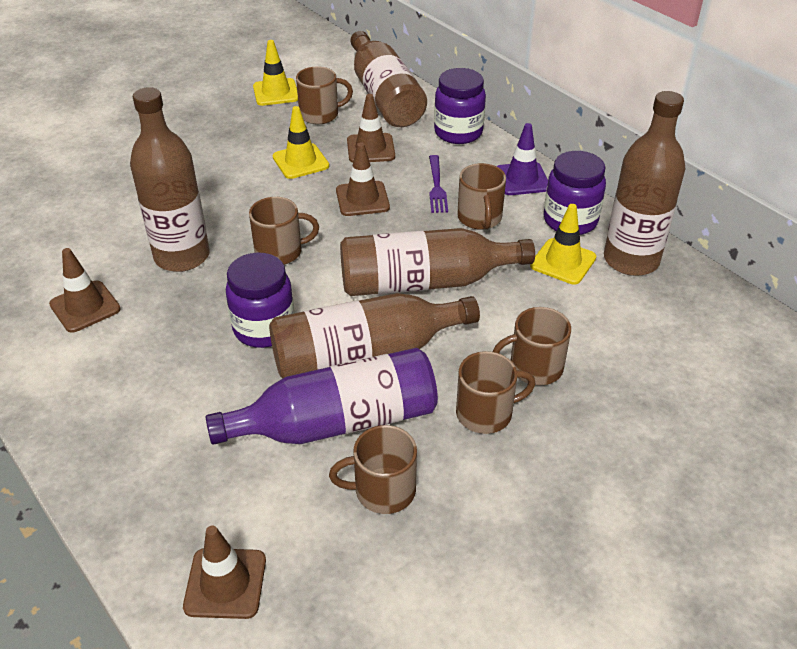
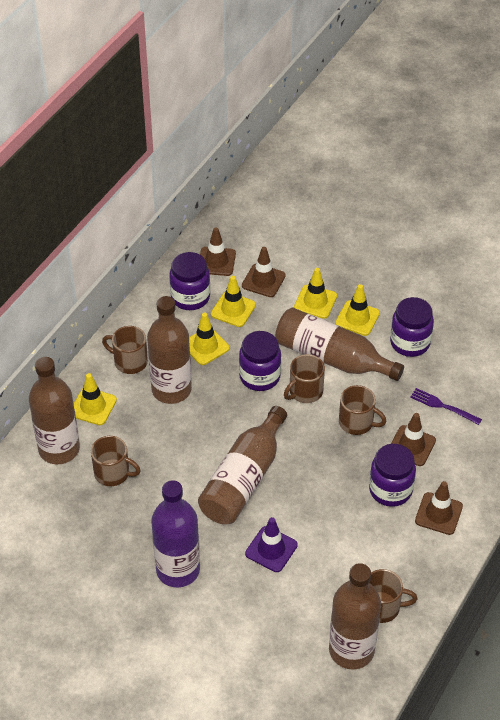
brown mug: [249,197,319,265] [296,66,353,124] [329,425,417,514] [456,351,536,434] [457,163,506,230] [493,307,571,385] = 6 -> [91,436,141,486] [102,326,148,374] [284,354,325,403] [339,385,387,435] [369,569,417,623] = 5
purple jar: [226,253,295,348] [434,68,486,144] [544,151,606,235] = 3 -> [169,252,210,310] [239,331,281,391] [369,444,416,507] [390,297,434,357] = 4
yellow traffic cone: [253,40,298,106] [272,106,329,179] [530,204,596,285] = 3 -> [74,373,117,425] [189,313,230,365] [211,276,256,327] [294,268,337,319] [335,284,380,336] = 5

